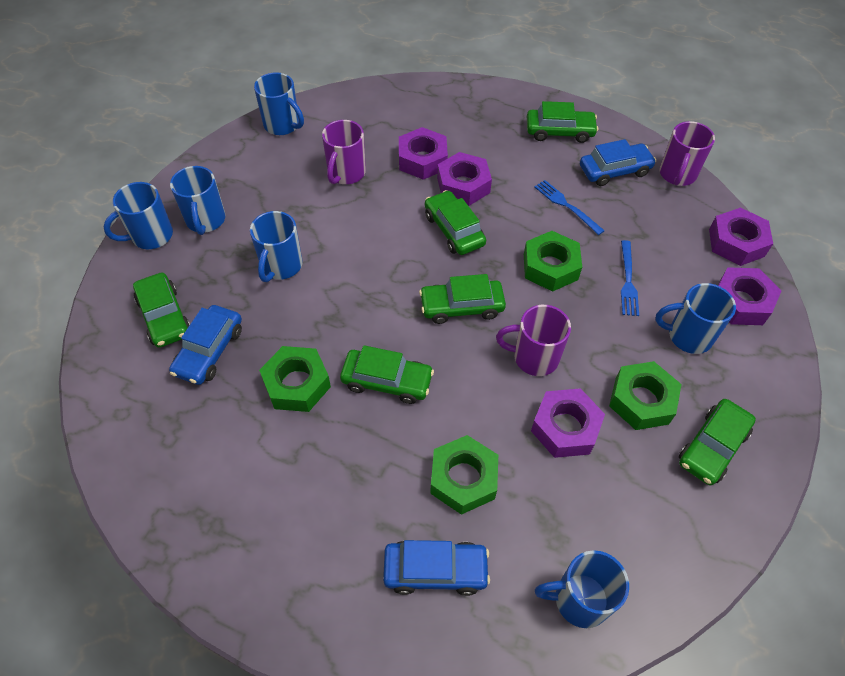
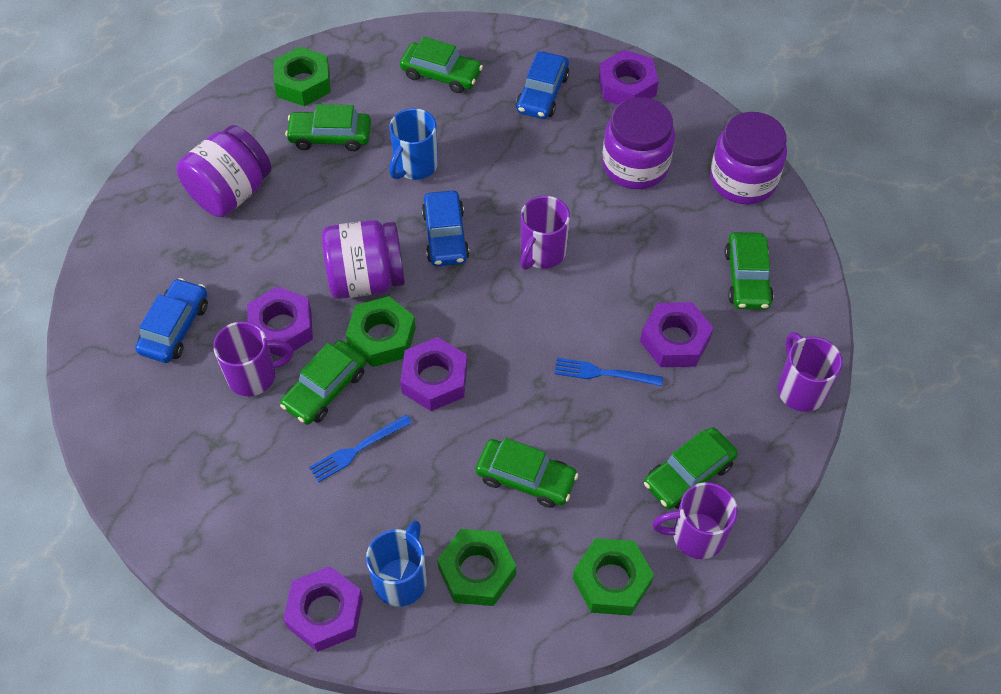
blue mug: [103,182,173,249] [170,166,226,235] [250,211,303,282] [254,72,304,135] [535,550,629,628] [655,283,736,354] = 6 -> [366,520,427,607] [389,108,438,180] = 2
purple jar: none = 0 -> [176,125,271,217] [322,220,405,299] [602,97,675,189] [710,112,787,204] = 4
purple mug: [322,120,366,184] [496,305,571,376] [659,121,715,186] = 3 -> [213,321,293,396] [520,196,570,270] [652,482,738,559] [778,332,843,412] = 4

